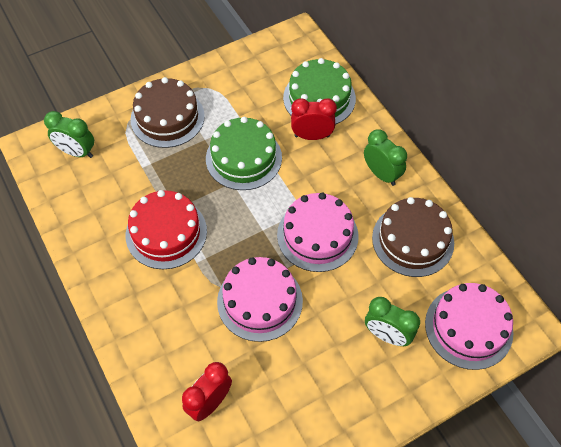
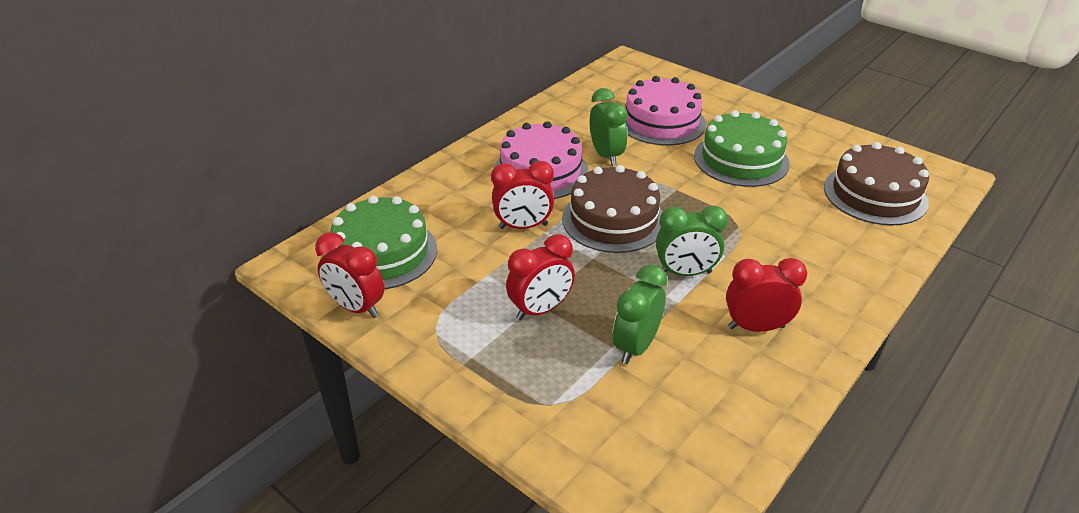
pink cake: [217,257,303,342] [277,193,359,272] [425,283,513,370] = 3 -> [493,121,589,199] [625,76,706,145] = 2
red cake: [126,190,207,269] = 1 -> none = 0
red clock: [182,362,232,421] [291,98,337,140] = 2 -> [315,232,385,318] [491,161,554,229] [506,234,575,320] [726,258,807,332] = 4

